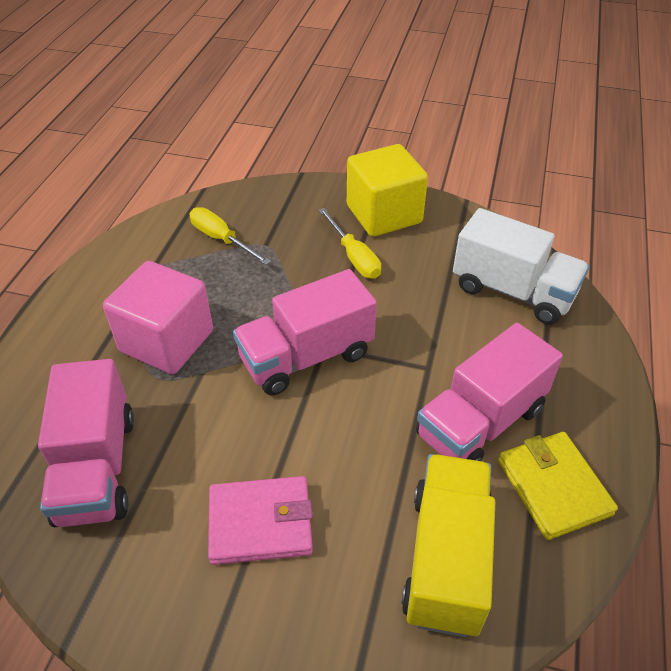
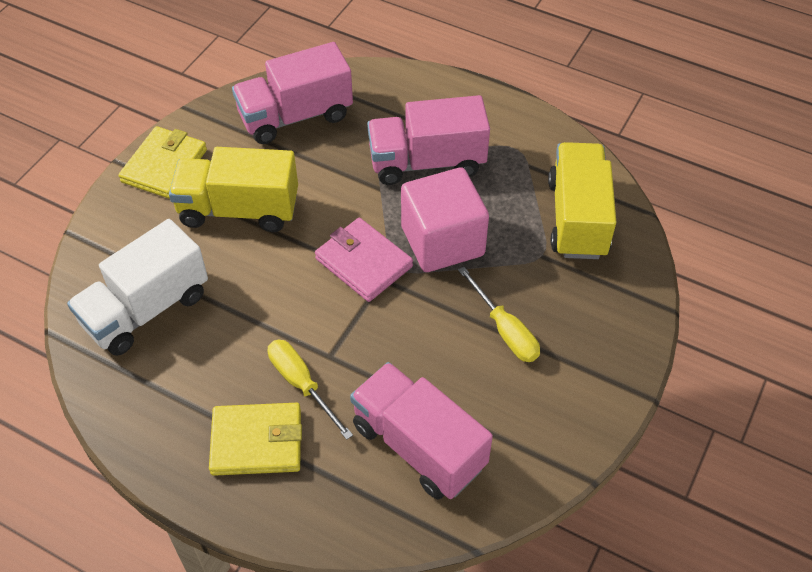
yellow cube: [347,144,428,237] = 1 -> none = 0
yellow truck: [402,454,495,637] = 1 -> [169,147,298,232] [548,142,616,259] = 2
yellow wallet: [498,432,618,540] = 1 -> [118,126,207,199] [209,403,302,476] = 2

